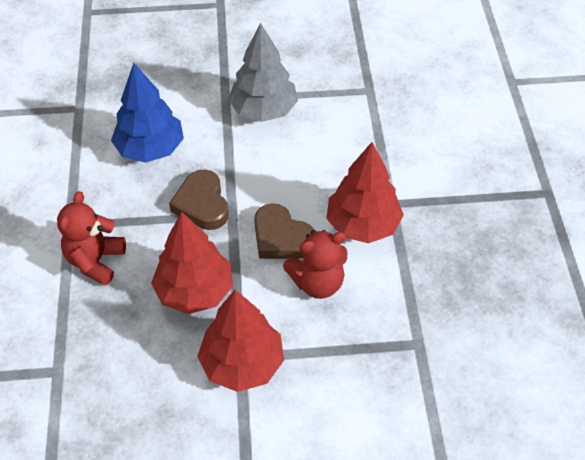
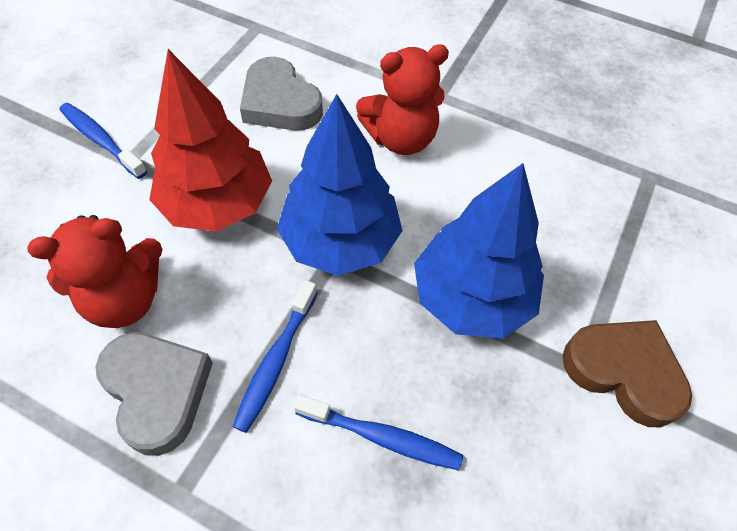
blue toothbrush: none = 0 -> [59,103,147,179] [232,280,318,433] [294,395,463,470] = 3
blue tree: [111,63,184,163] = 1 -> [277,94,403,276] [414,163,544,339] = 2
brown heart: [169,170,229,230] [254,204,314,259] = 2 -> [562,320,692,427] = 1
grey heart: none = 0 -> [95,332,213,456] [240,57,323,131] = 2
grey tree: [228,23,298,122] = 1 -> none = 0
red tree: [151,212,233,314] [197,290,284,392] [326,142,404,243] = 3 -> [149,49,272,232] = 1

